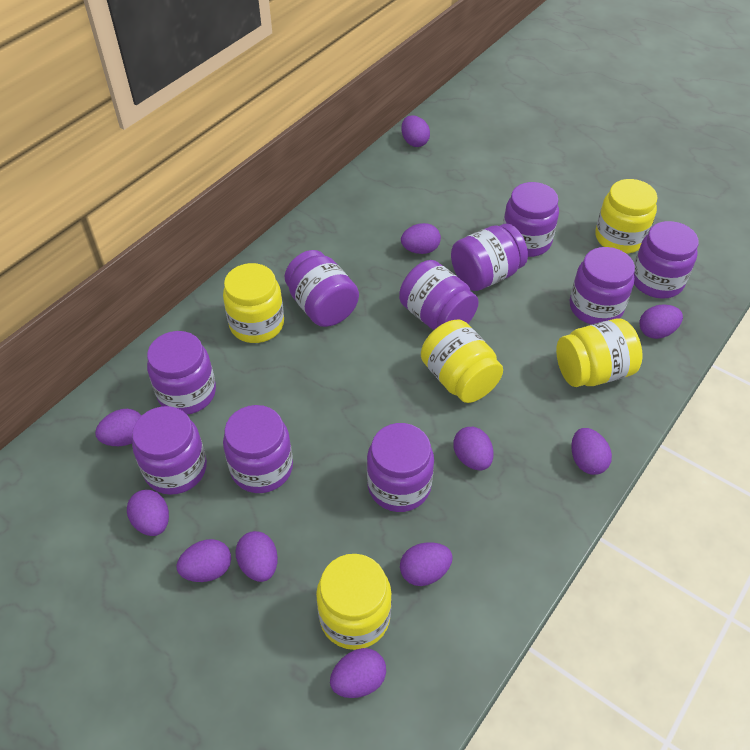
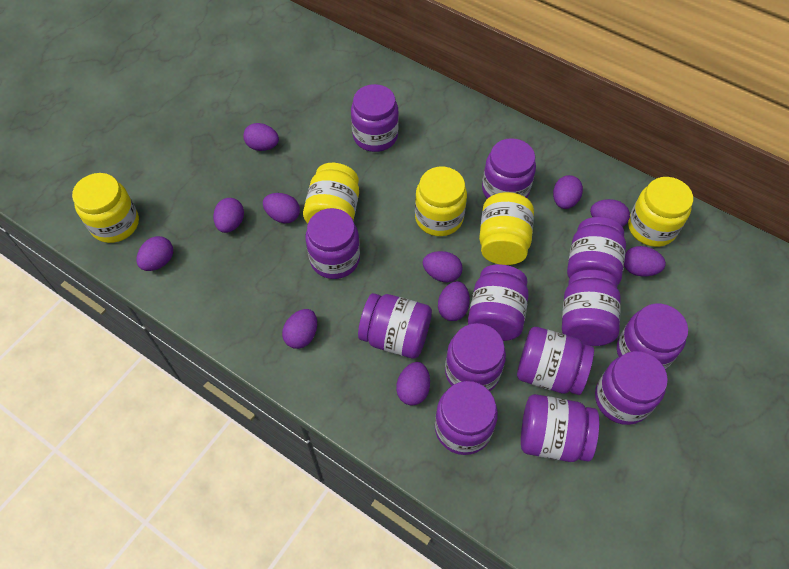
purple jar: [132,406,207,495] [147,331,216,415] [223,405,293,493] [285,250,359,327] [367,423,434,512] [399,260,479,330] [451,223,528,291] [503,182,559,257] [570,247,635,325] [634,221,699,299] = 10 -> [305,208,360,279] [351,84,399,152] [358,293,432,359] [435,381,498,455] [445,323,506,391] [468,264,529,341] [482,138,536,199] [517,327,594,395] [521,394,599,462] [562,270,621,346] [567,217,626,285] [595,351,668,425] [617,304,688,370] = 13

